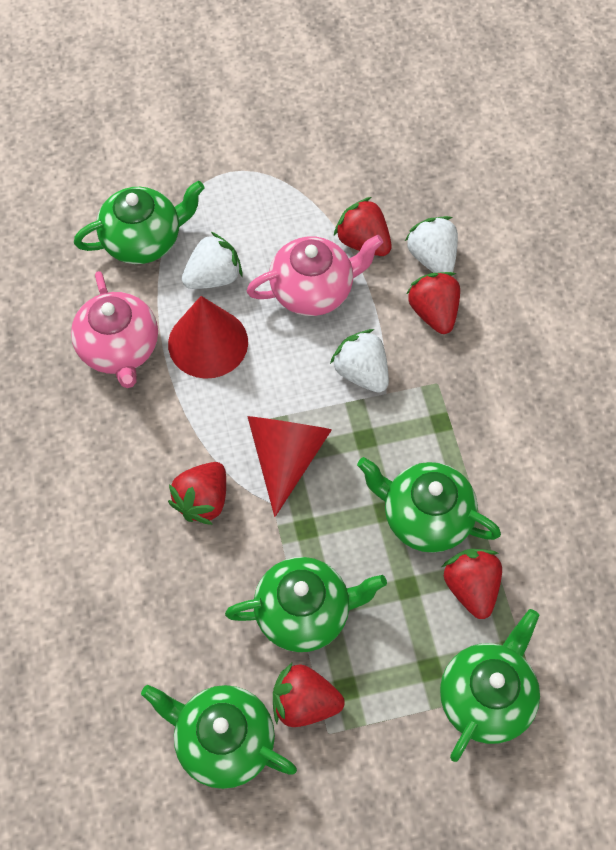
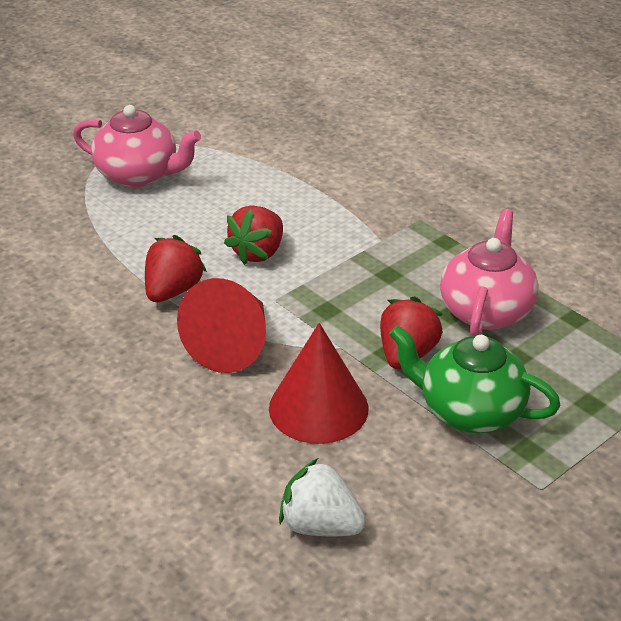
green teapot: [74,181,205,264] [141,685,297,789] [225,557,387,652] [357,457,501,553] [440,609,540,762] = 5 -> [389,325,560,433] = 1
red strawberry: [168,462,226,525] [273,663,345,727] [334,197,392,256] [406,272,460,334] [442,549,502,619] = 5 -> [145,235,207,302] [224,205,283,265] [380,297,443,369] = 3
white strawberry: [182,231,243,289] [330,329,389,393] [405,216,458,273] = 3 -> [279,458,366,536] = 1

